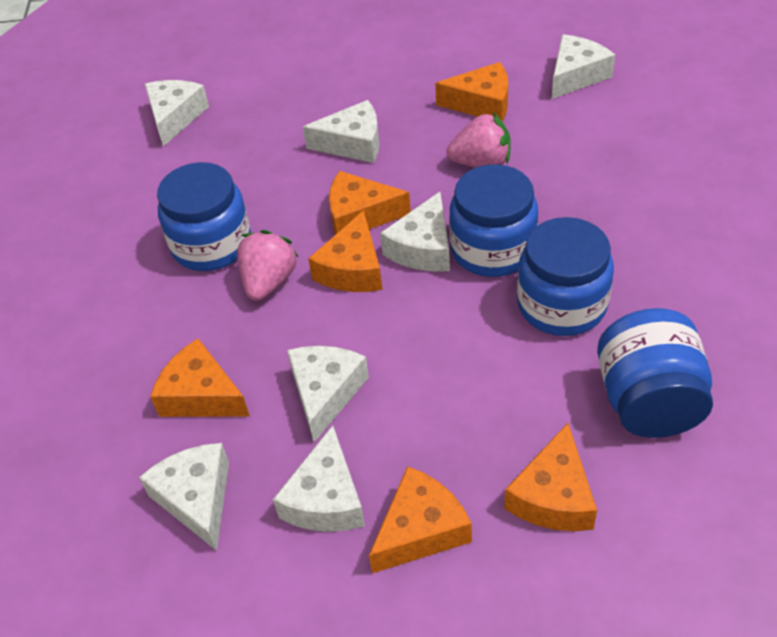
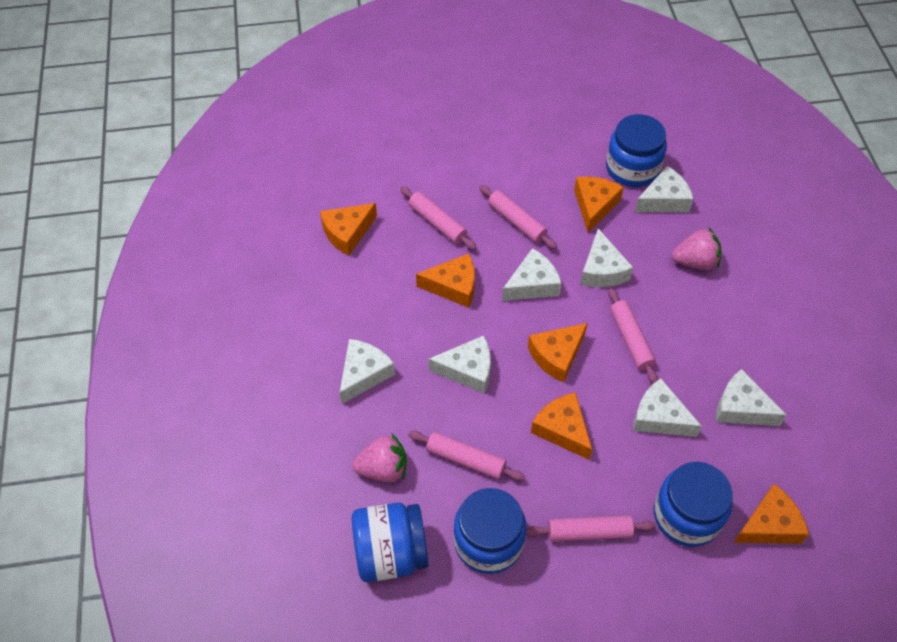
pink rolling pin: none = 0 -> [400,186,477,250] [409,431,525,481] [479,185,557,249] [526,515,656,542] [608,288,658,384] = 5

